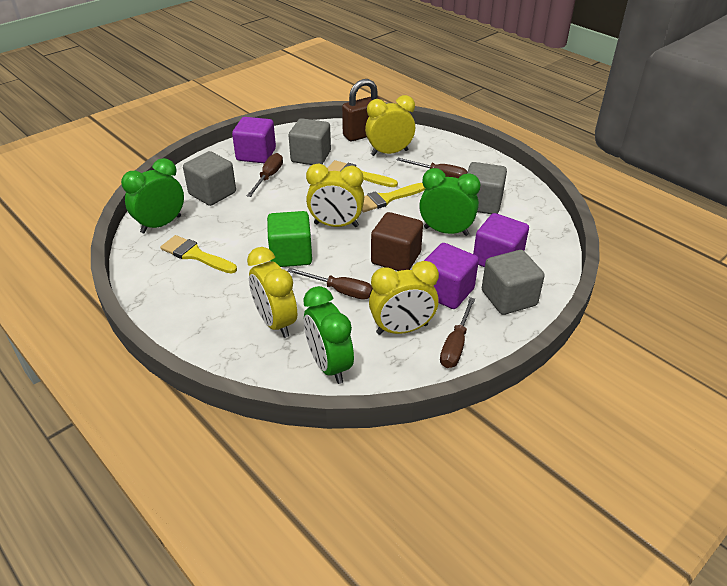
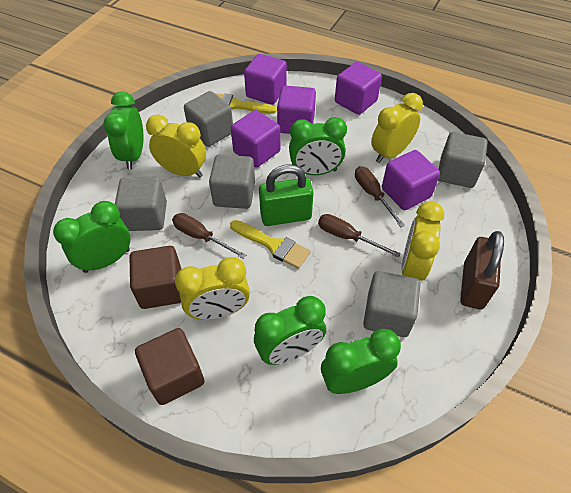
brown cube: [371,212,423,271] = 1 -> [130,246,181,309] [135,328,204,405] = 2
brown screwdriver: [247,153,283,197] [287,268,373,300] [397,158,468,178] [440,297,475,368] = 4 -> [172,213,246,259] [318,214,401,258] [355,166,405,227] = 3
green clock: [121,158,184,233] [303,286,354,384] [419,168,480,236] = 3 -> [53,201,130,273] [103,91,143,169] [254,296,326,365] [289,117,347,175] [321,329,401,394] = 5
green cube: [267,211,312,267] = 1 -> none = 0
green padlock: none = 0 -> [259,165,314,226] = 1
grey cube: [183,151,236,206] [289,118,331,165] [467,162,507,214] [482,250,545,315] = 4 -> [115,177,167,231] [184,91,233,147] [209,154,255,209] [363,271,420,337] [438,132,487,188] = 5
purple cube: [232,117,276,163] [424,243,479,309] [473,213,529,267] = 3 -> [231,110,280,168] [244,54,287,104] [277,86,316,134] [335,62,382,115] [382,150,440,210] = 5
yellow brush: [160,235,237,273] [327,160,398,187] [362,183,425,212] = 3 -> [215,93,277,114] [230,220,311,269] = 2

